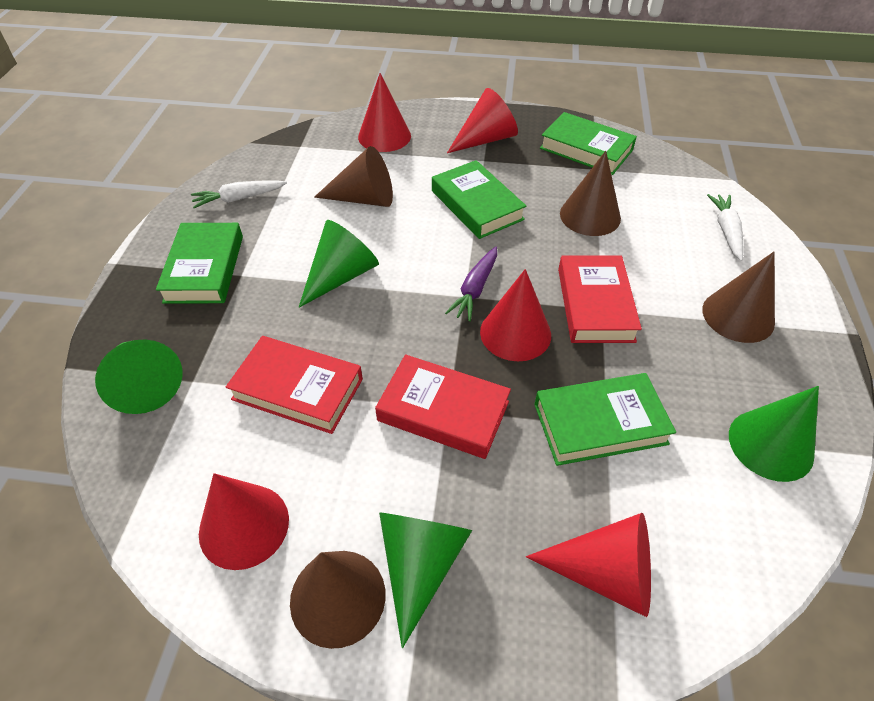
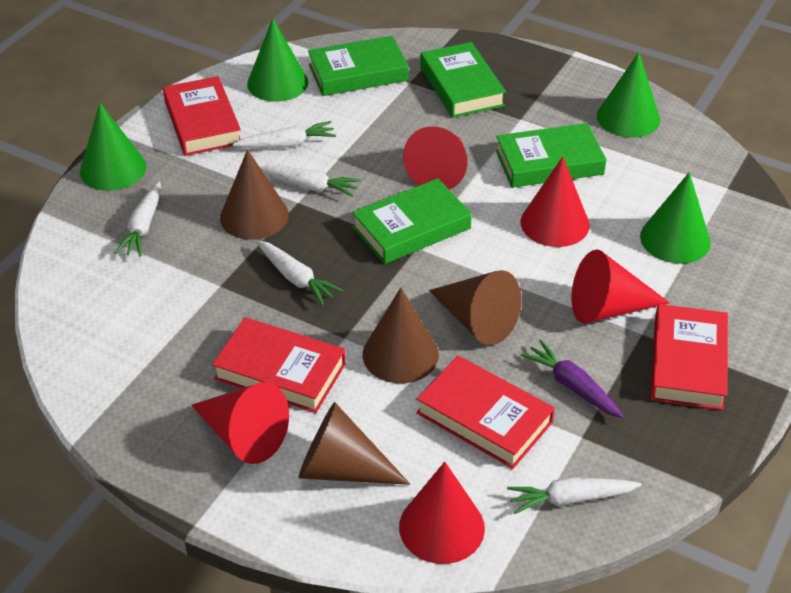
red book: [226,336,363,434] [375,354,511,459] [558,255,642,343] = 3 -> [163,76,241,156] [212,317,346,413] [416,355,555,469] [650,304,728,410] = 4
white carrot: [191,180,287,208] [707,194,744,261] = 2 -> [114,181,161,256] [233,121,336,148] [256,240,343,305] [259,165,361,197] [507,477,642,514] = 5

